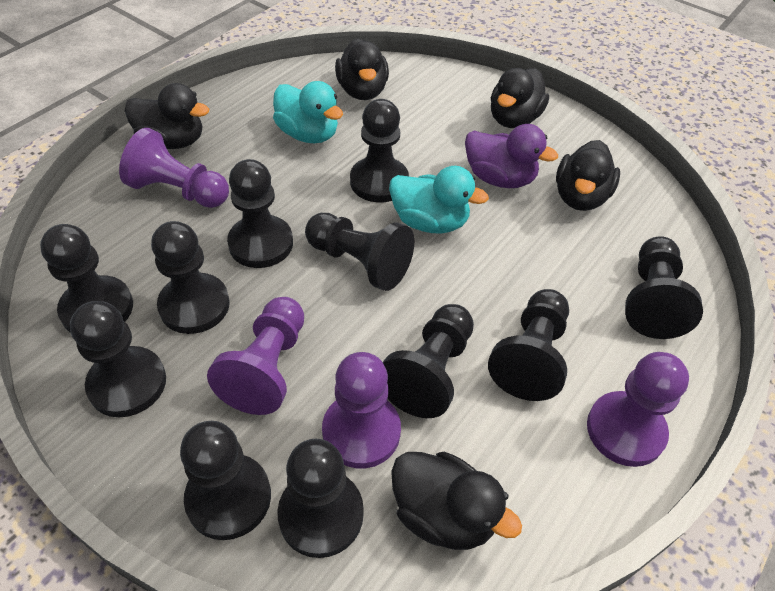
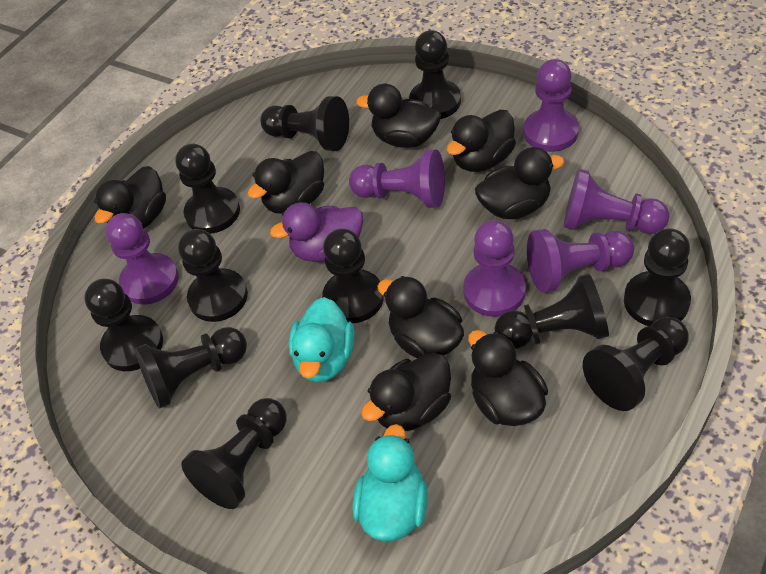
black duck: [125,83,209,149] [335,38,389,100] [391,452,522,550] [491,68,549,128] [556,140,620,211] = 5 -> [94,166,166,229] [248,151,324,214] [356,84,441,148] [361,353,451,431] [377,276,464,358] [447,110,516,172] [468,330,548,426] [475,147,564,219] = 8
purple pawn: [119,128,229,208] [207,297,304,415] [322,352,401,468] [587,352,689,467] = 4 -> [106,213,179,305] [349,149,445,208] [463,220,526,317] [524,59,579,152] [527,229,634,293] [564,169,670,234] = 6

